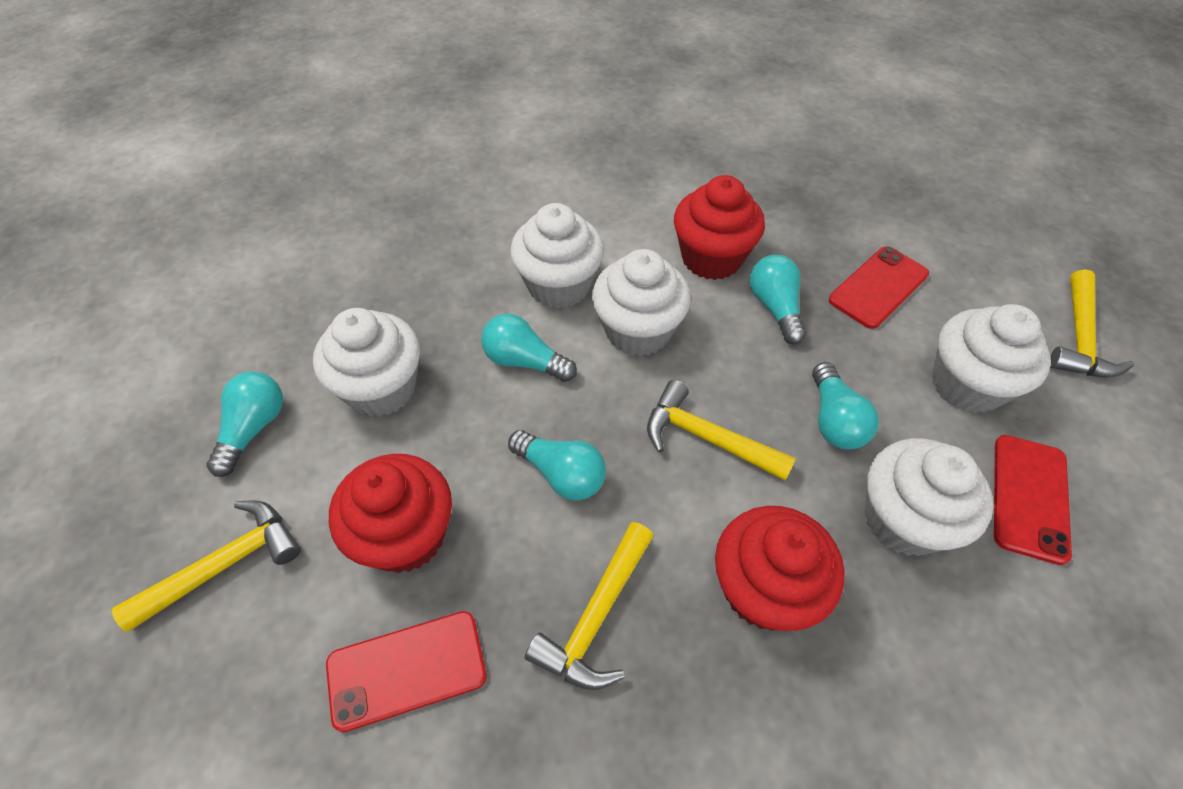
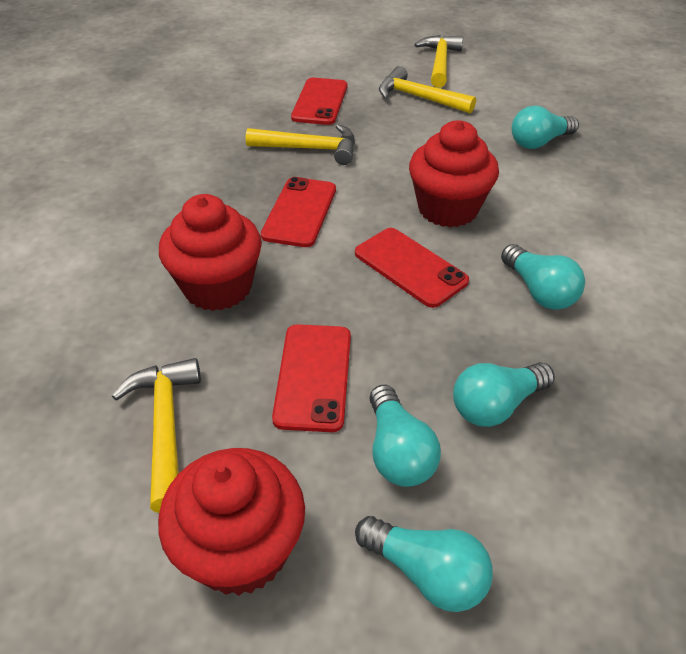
red phone: [326,611,486,732] [829,246,929,329] [994,435,1072,565] = 3 -> [261,177,336,247] [272,324,351,432] [291,78,347,125] [355,228,469,308] = 4
white cupcake: [313,308,420,417] [510,203,604,309] [592,249,691,357] [865,438,994,556] [932,304,1051,413] = 5 -> none = 0

